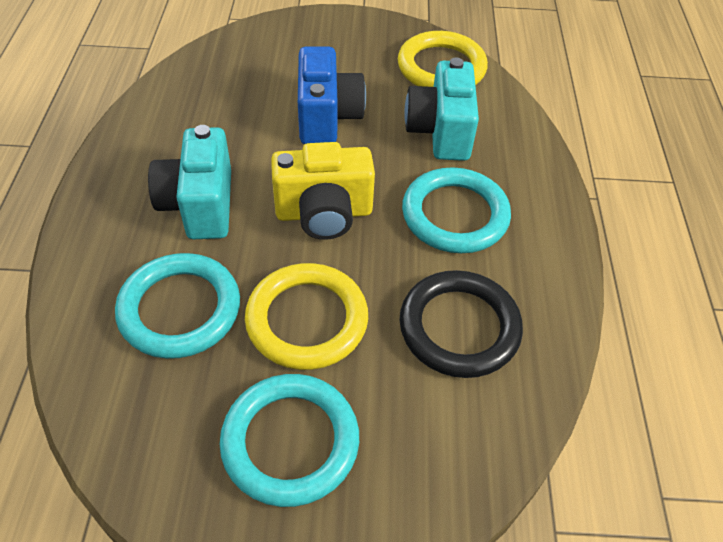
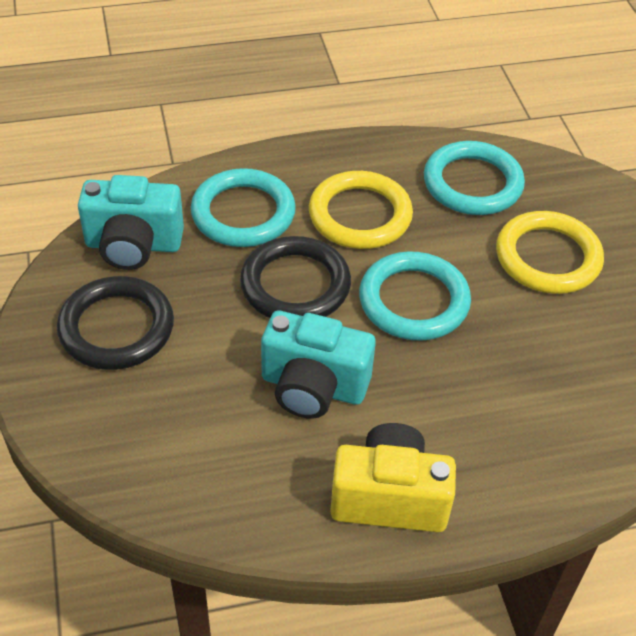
black ring: [399,270,523,378] = 1 -> [57,276,174,370] [240,236,351,318] = 2
blue camera: [298,47,366,144] = 1 -> none = 0

